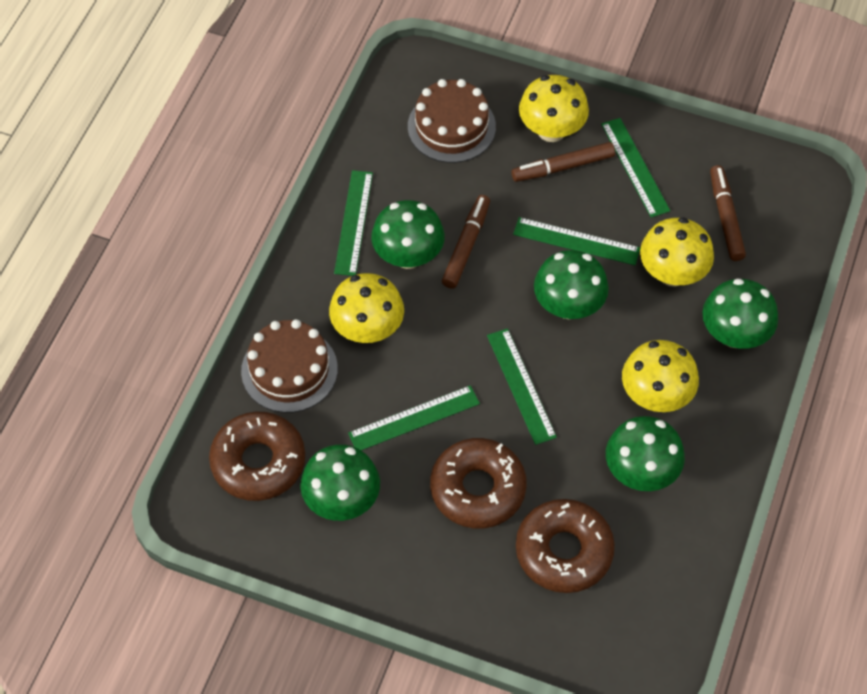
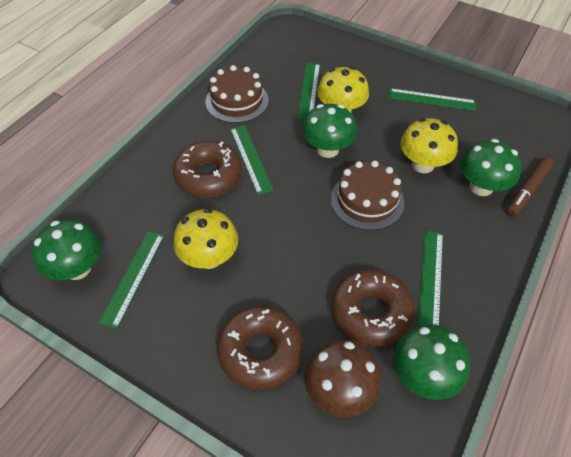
brown marker: [442,195,490,289] [512,142,615,182] [710,165,746,261] = 3 -> [506,157,553,217] = 1
brown mushroom: none = 0 -> [305,340,381,417] = 1
green mushroom: [300,444,380,521] [371,200,445,269] [534,250,609,319] [606,416,685,491] [702,278,778,349] = 5 -> [32,220,101,280] [302,104,357,158] [393,324,470,400] [460,139,521,196] = 4
yellow mushroom: [329,273,404,343] [519,75,589,142] [622,340,699,412] [640,217,714,287] = 4 -> [173,208,238,269] [317,66,369,112] [400,118,458,173] = 3

